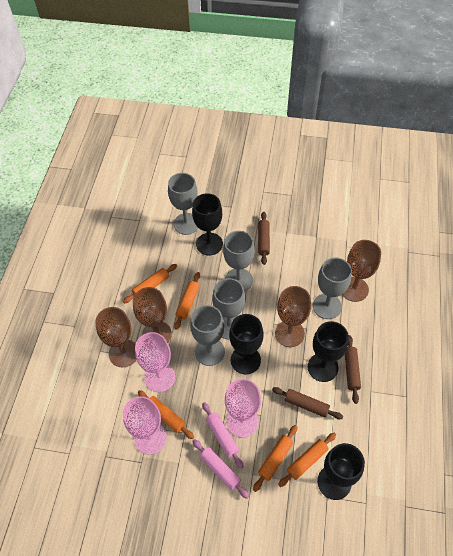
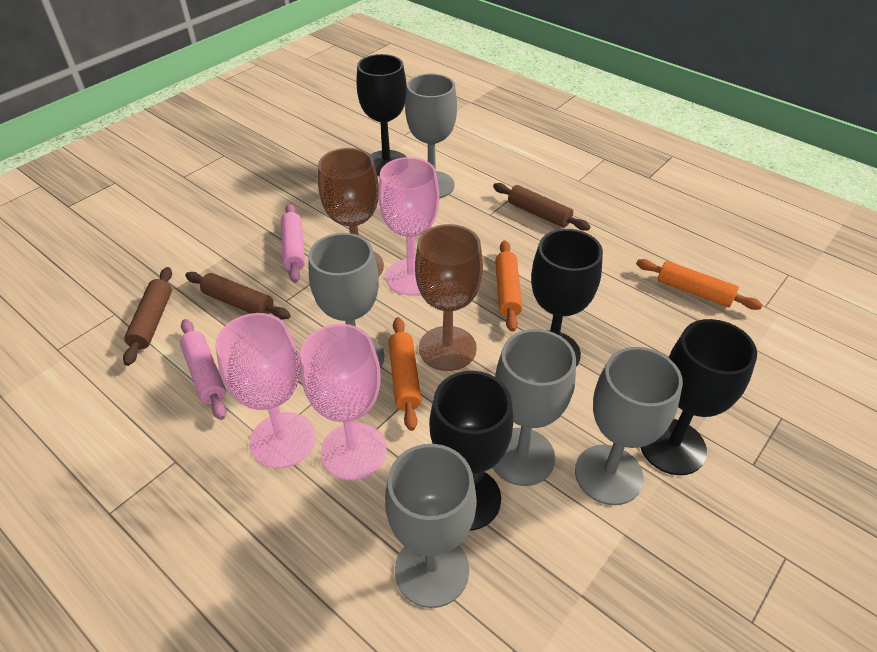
brown goblet: [95,307,136,367] [133,287,172,343] [275,286,311,347] [342,240,381,302] = 4 -> [318,148,384,276] [415,224,483,371] = 2
orange rolling pin: [123,264,177,303] [138,390,194,439] [174,272,200,330] [253,425,297,492] [278,433,336,487] = 5 -> [389,317,421,431] [495,240,522,332] [636,259,763,310] = 3

